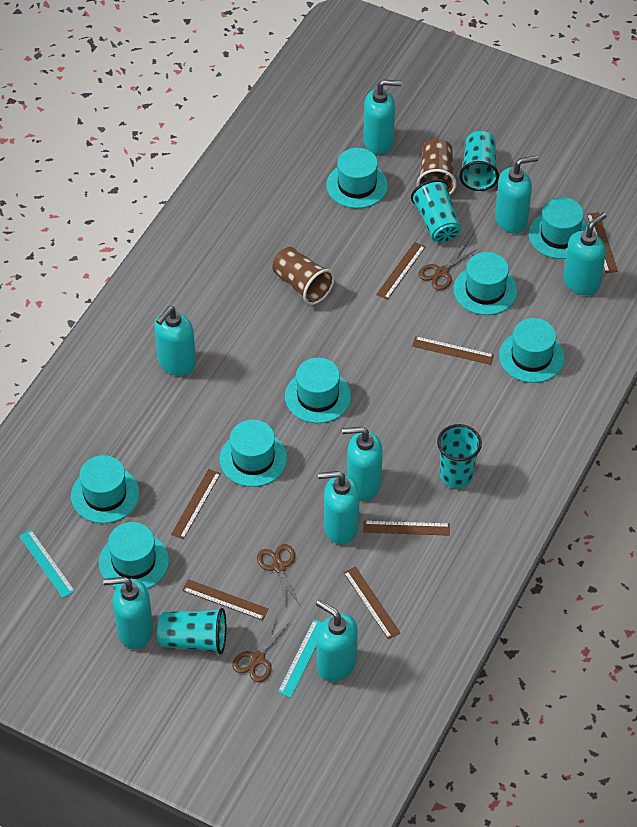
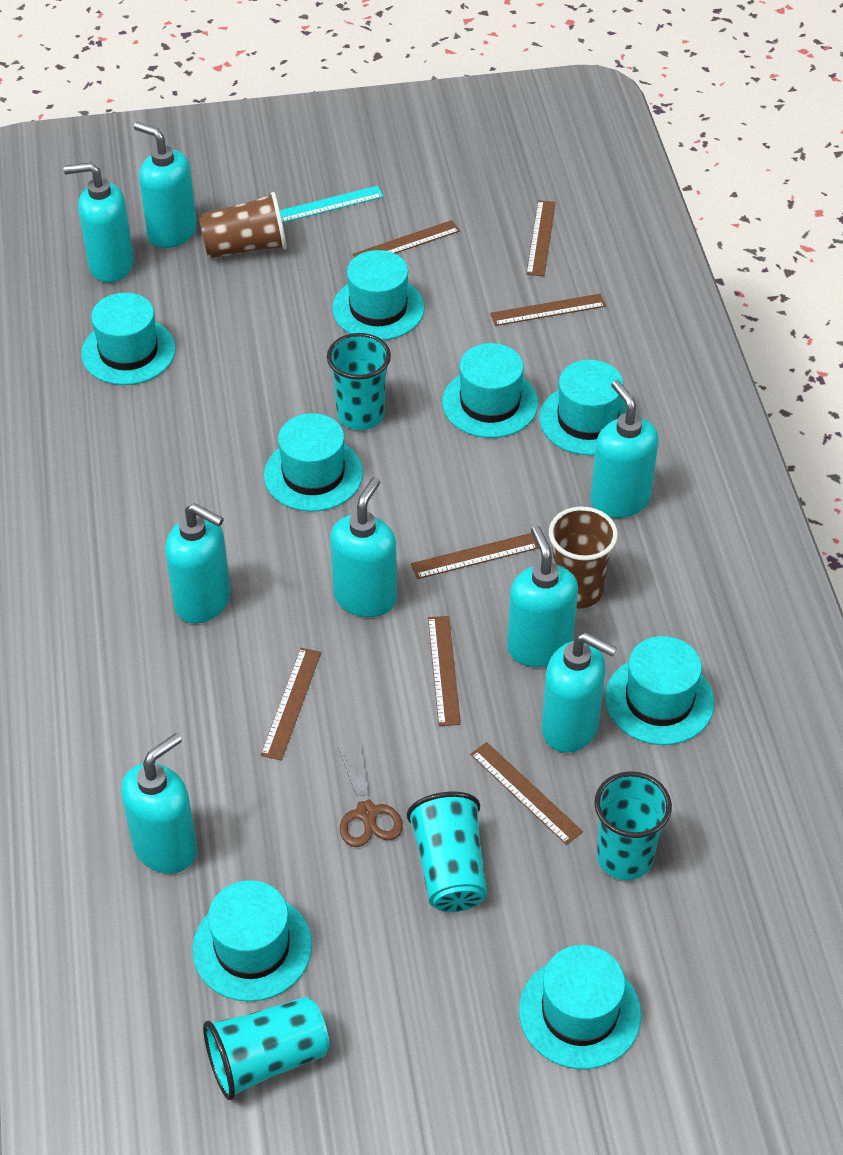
brown scissors: [232,616,291,682] [257,544,301,609] [419,244,477,290] = 3 -> [338,744,403,847] = 1
turquoise ruler: [19,530,75,598] [278,619,323,697] = 2 -> [280,186,384,223] = 1

